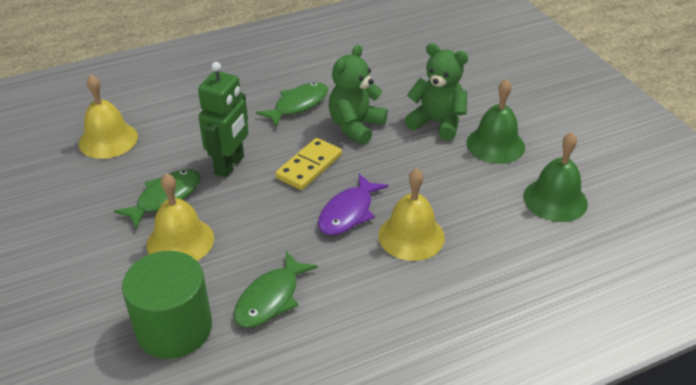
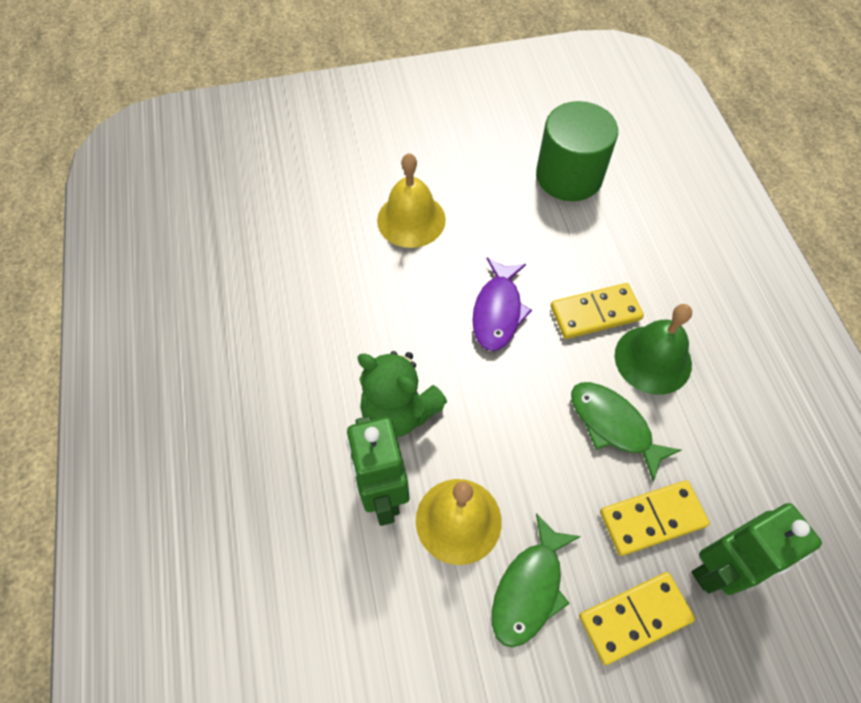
green bell: [466,79,525,164] [524,133,588,222] = 2 -> [615,304,692,395] = 1
green fish: [114,169,201,229] [233,251,318,328] [256,82,328,127] = 3 -> [492,513,581,648] [571,382,681,482] = 2
green robot: [198,62,249,178] = 1 -> [346,416,409,526] [691,503,822,595] = 2
green teddy bear: [328,45,388,145] [405,43,468,141] = 2 -> [357,351,447,437] = 1
yellow bell: [79,74,138,159] [147,173,214,261] [378,168,445,261] = 3 -> [377,153,446,248] [416,479,502,565] = 2
yellow domino: [275,138,342,190] = 1 -> [551,283,644,339] [579,572,695,665] [600,480,710,556] = 3

